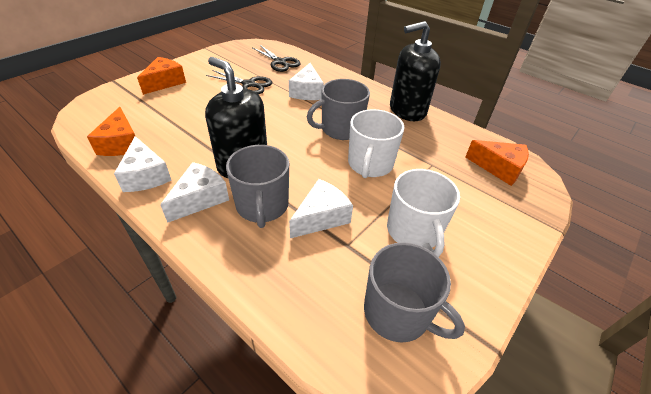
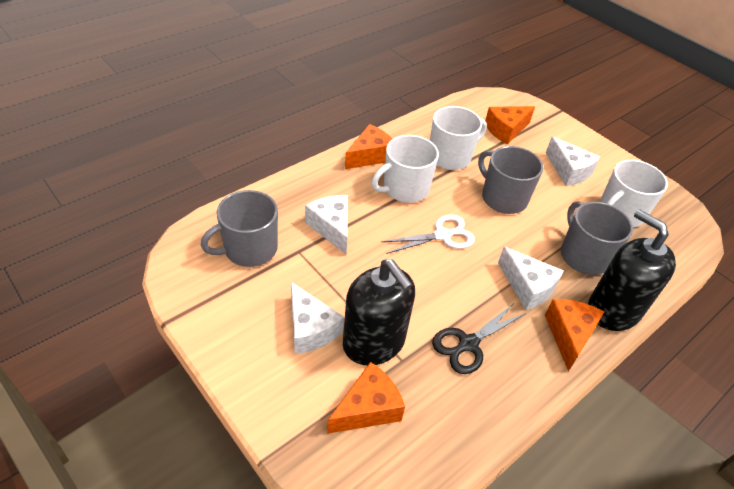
black scissors: [206,70,272,94] [253,45,301,72] = 2 -> [432,303,526,374] = 1
orange cheese: [87,107,135,156] [137,57,186,95] [465,140,529,186] = 3 -> [327,362,405,434] [345,124,392,169] [485,106,535,145] [545,299,604,371] = 4
white mug: [348,109,404,178] [387,169,460,257] = 2 -> [372,135,439,203] [430,106,487,170] [600,160,668,227] = 3
white scissors: none = 0 -> [381,214,475,254] = 1

